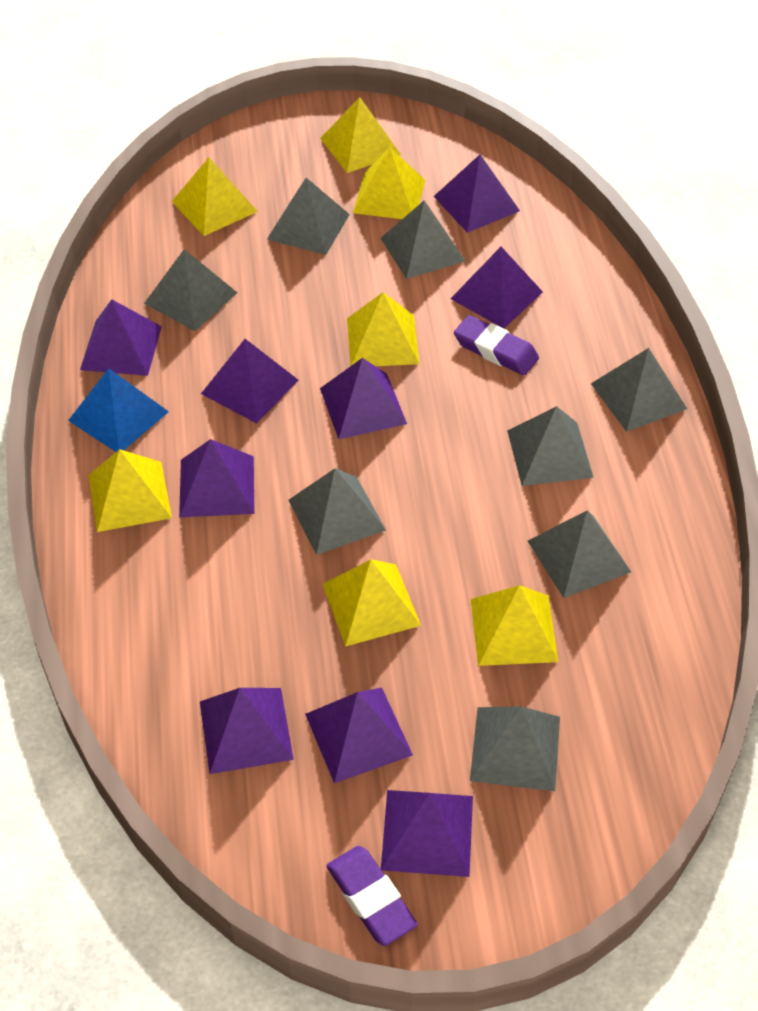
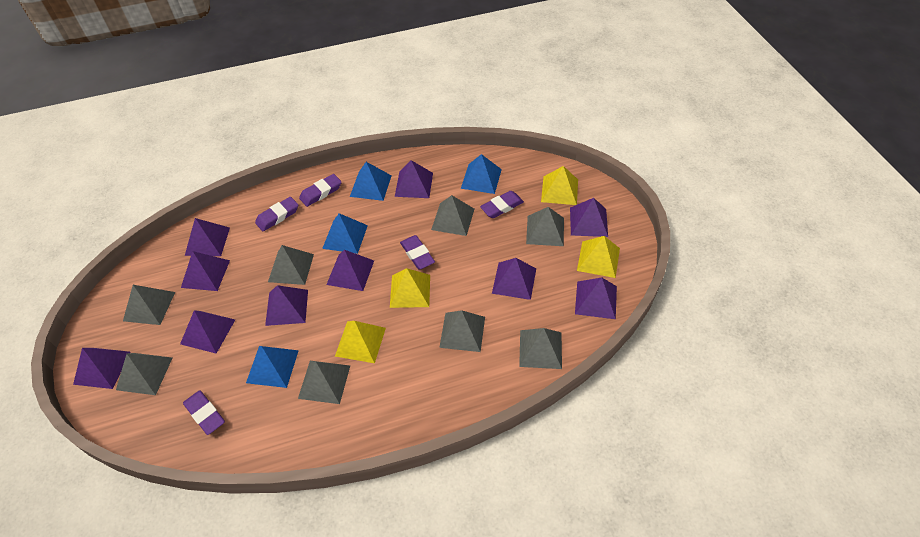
blue pyramid: [68,368,169,452] = 1 -> [246,346,299,388] [322,213,368,254] [350,162,392,201] [461,154,502,194] = 4
purple eraser: [326,846,418,946] [454,315,539,375] = 2 -> [183,390,225,435] [255,197,298,231] [299,174,342,207] [400,235,435,269] [480,191,524,218] = 5
purple pyramid: [80,299,162,376] [179,439,254,518] [200,688,294,774] [201,339,298,423] [305,688,413,783] [320,358,407,439] [381,790,473,877] [434,155,520,233] [451,247,543,328] = 9 -> [73,348,130,389] [180,310,235,354] [181,251,230,291] [185,218,230,256] [265,285,308,326] [326,250,374,291] [395,160,433,198] [492,258,536,300] [570,198,608,237] [575,277,617,319] = 10
yellow pyramid: [88,449,172,532] [172,157,258,236] [320,97,401,173] [323,559,421,647] [347,292,419,366] [353,147,425,219] [471,585,558,666] = 7 -> [335,321,386,363] [390,268,430,308] [541,166,578,205] [577,236,620,278] = 4

